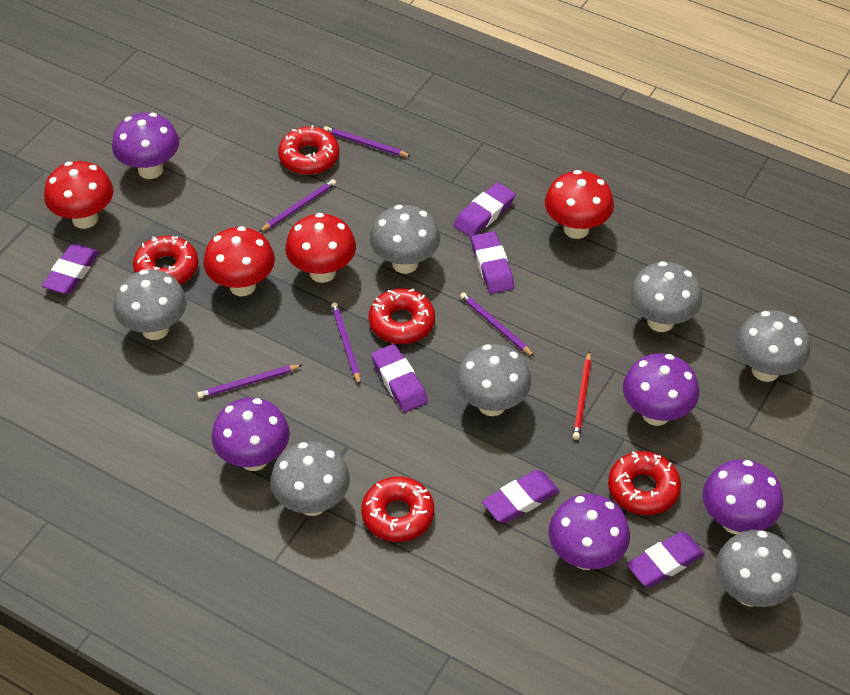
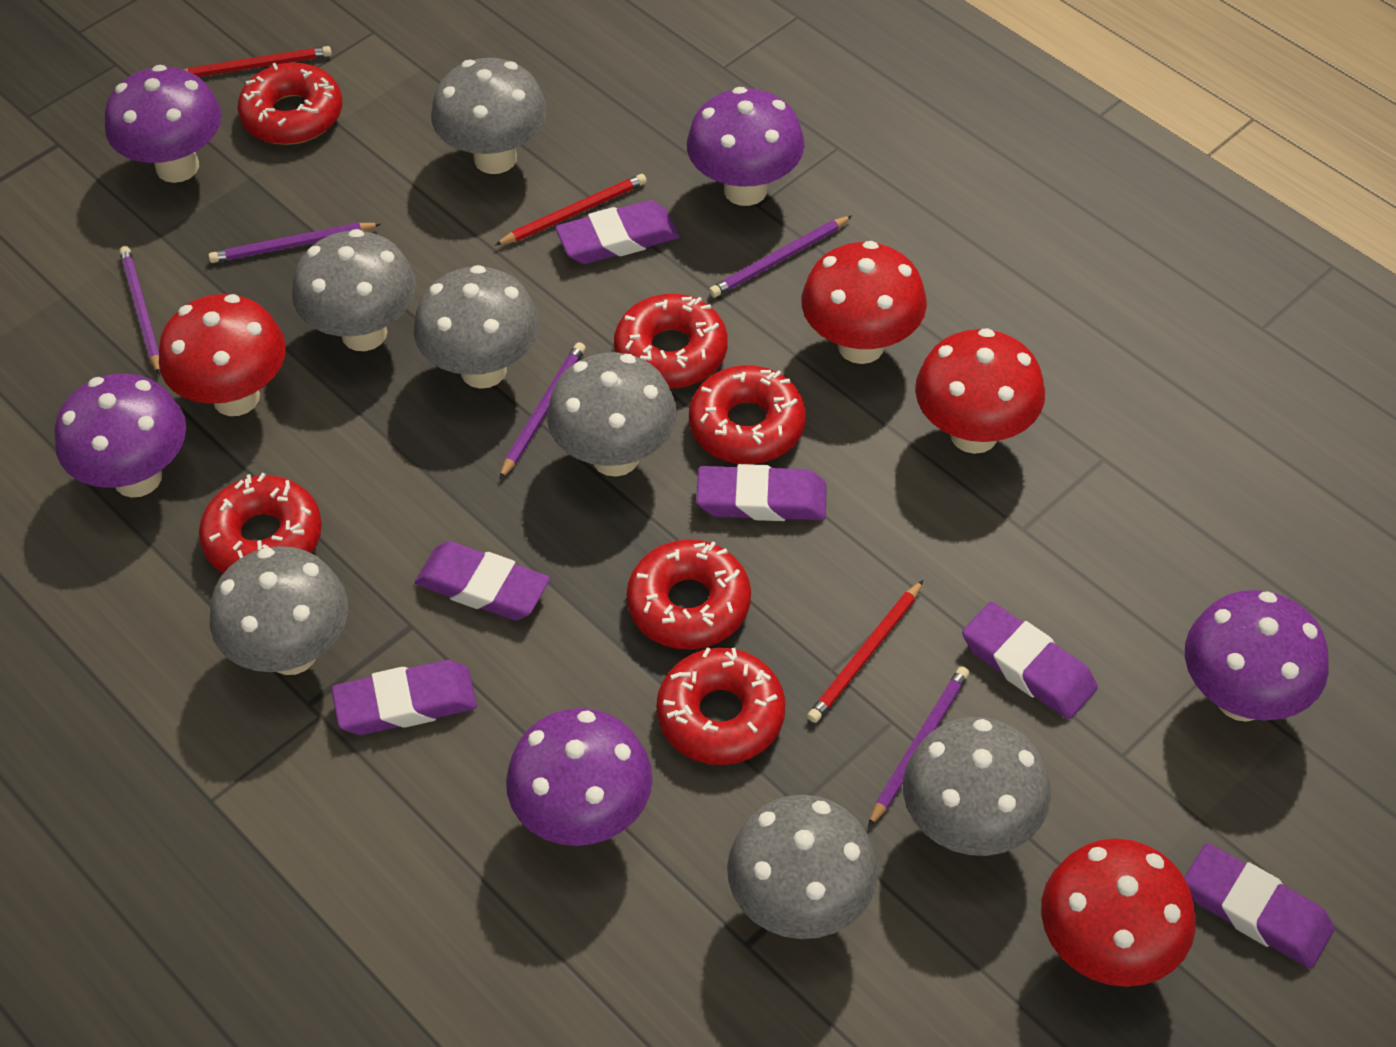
red donut: [133,236,198,285] [278,125,339,175] [361,477,434,542] [369,288,435,344] [608,451,681,515] = 5 -> [199,473,322,573] [237,63,342,145] [614,294,727,388] [627,539,751,650] [656,647,785,765] [689,365,806,464] = 6
red pencil: [573,351,591,440] = 1 -> [184,46,332,77] [495,174,647,245] [807,580,923,723] = 3

